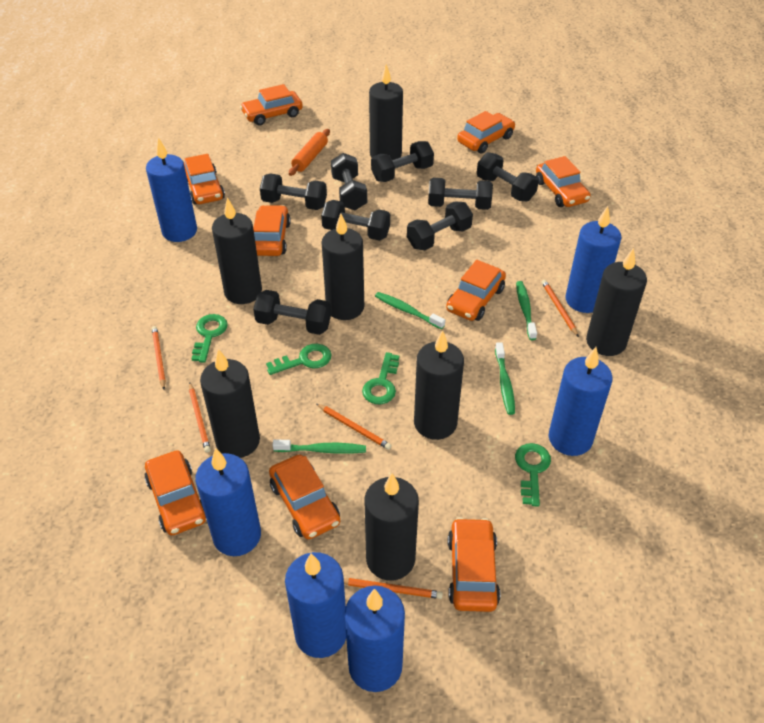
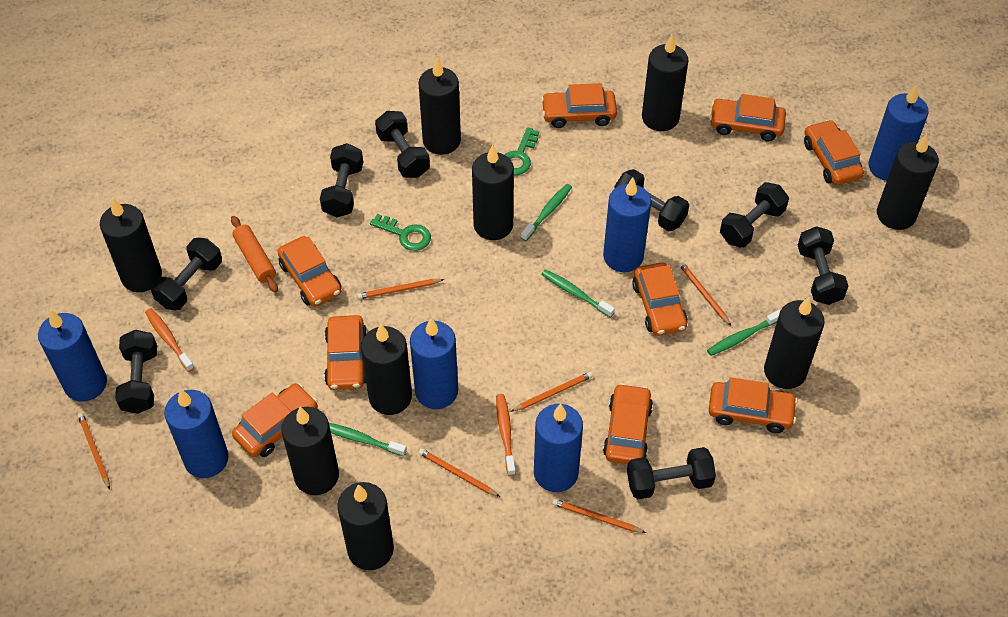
black candle: [200,349,260,458] [212,197,262,304] [321,214,364,320] [364,473,419,581] [369,64,403,160] [414,330,464,440] [586,248,647,356] = 7 -> [100,198,162,292] [281,407,339,495] [337,482,394,570] [361,324,412,415] [418,58,461,155] [472,144,514,240] [642,34,688,131] [764,297,825,389] [877,134,939,230] = 9
green key: [192,314,228,363] [266,344,332,375] [362,352,399,404] [515,443,551,506] = 4 -> [370,214,431,251] [505,127,539,175] = 2
orange pencil: [152,326,166,390] [189,382,211,453] [317,404,392,450] [344,578,443,599] [542,280,579,337] = 5 -> [78,413,110,489] [357,279,444,299] [418,448,500,497] [510,372,593,412] [552,499,646,533] [679,262,731,326] = 6
orange toothbrush: none = 0 -> [145,308,194,372] [496,394,516,476] = 2

